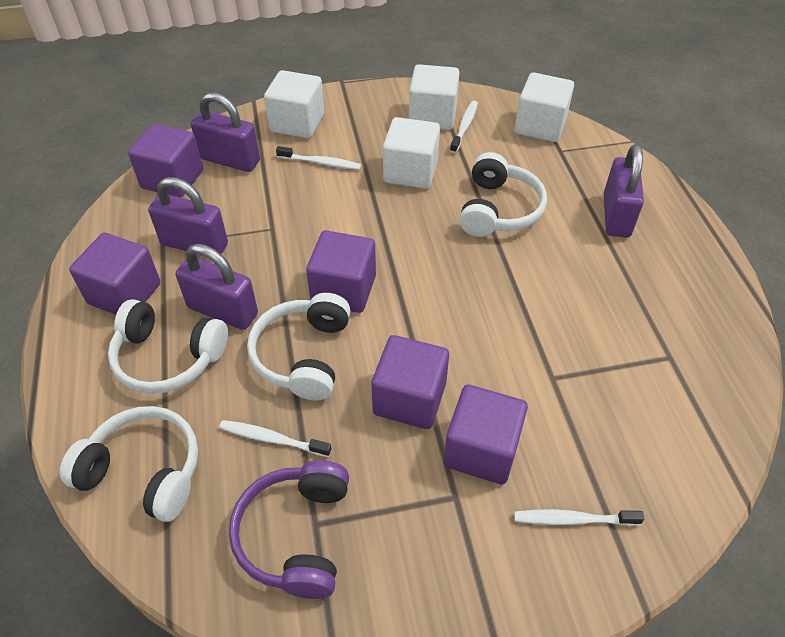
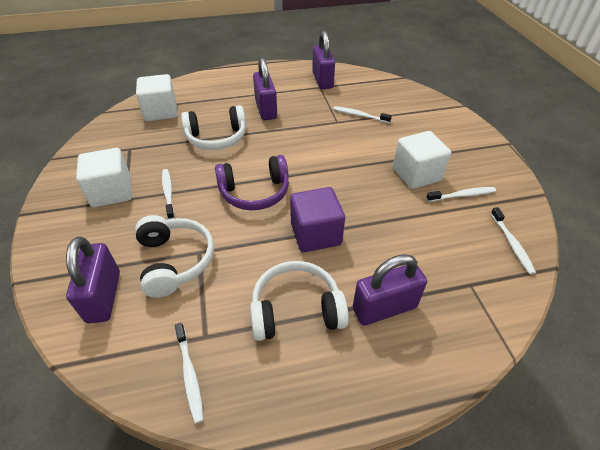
purple cube: [69,233,160,315] [128,124,203,198] [306,230,376,313] [371,335,449,429] [444,385,528,484] = 5 -> [290,187,345,252] = 1
white cube: [264,70,324,138] [383,117,440,189] [409,64,460,130] [515,73,574,142] = 4 -> [76,148,132,208] [136,74,177,121] [393,131,451,189] = 3
white headphones: [60,406,198,522] [108,299,228,394] [247,293,351,401] [459,152,547,237] = 4 -> [135,215,214,298] [181,105,246,150] [250,261,349,341] = 3
white toothbrush: [219,420,332,457] [276,146,361,170] [450,101,478,153] [514,509,644,526] = 4 -> [162,169,175,219] [175,323,204,424] [333,106,392,123] [426,187,496,202] [491,207,536,275] = 5

